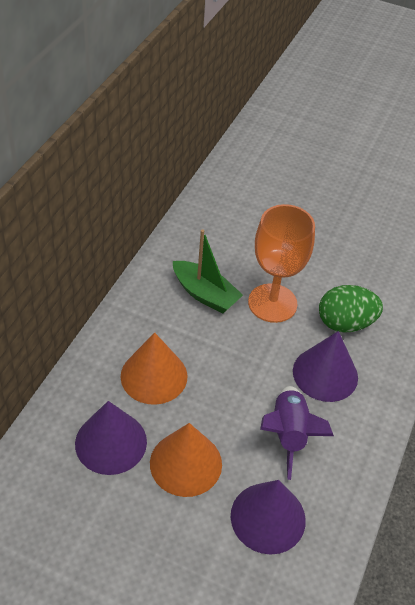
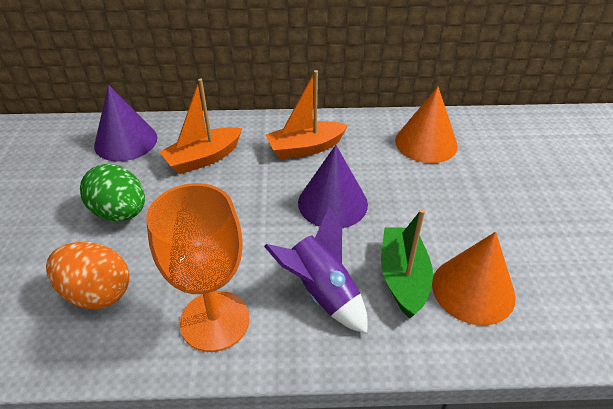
orange boat: none = 0 -> [160,78,242,174] [266,70,348,159] = 2
orange egg: none = 0 -> [46,242,130,309] = 1
purple cone: [75,401,147,475] [231,480,306,555] [293,331,358,402] = 3 -> [94,85,157,162] [298,145,368,228] = 2

